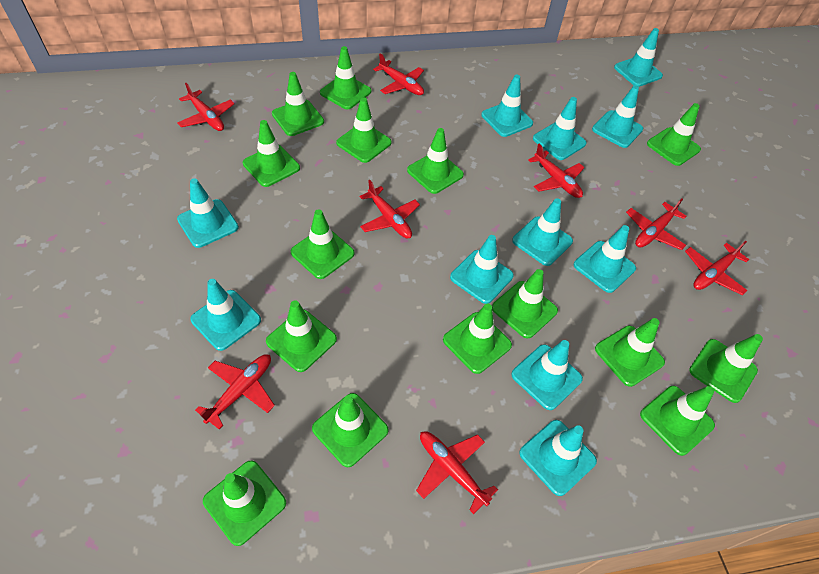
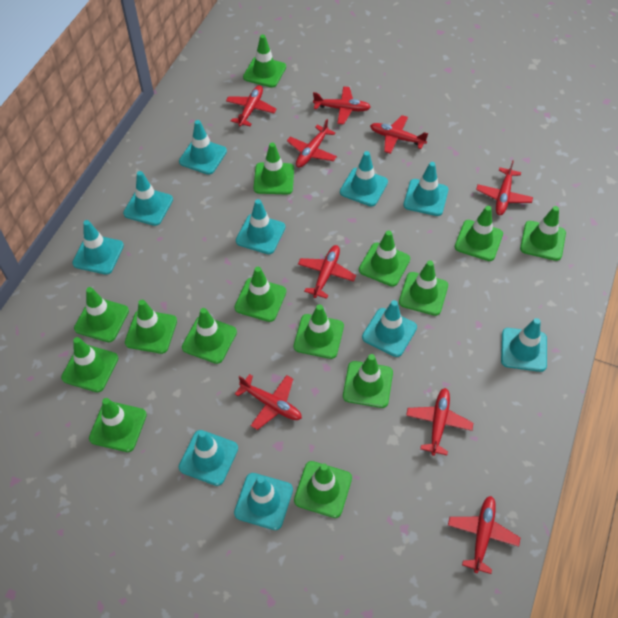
red plane: [177,83,235,131] [195,354,275,430] [360,180,420,239] [373,53,424,95] [416,432,498,514] [528,144,584,198] [626,198,686,250] [685,241,749,295] = 8 -> [226,85,276,126] [235,374,302,430] [287,119,337,167] [298,245,356,299] [313,86,371,124] [370,115,428,154] [406,388,473,456] [448,496,520,574] [476,160,533,215] = 9
turquoise traffic cone: [177,178,239,248] [190,279,261,351] [450,235,514,304] [481,75,533,137] [511,340,583,410] [512,198,573,266] [519,420,597,496] [533,97,587,160] [574,225,636,293] [592,85,643,148] [614,28,663,87] = 11 -> [72,220,124,275] [123,171,173,226] [179,120,227,175] [179,430,238,486] [234,473,293,530] [236,199,285,254] [340,151,388,206] [362,300,417,357] [403,162,448,216] [501,318,547,372] = 10

